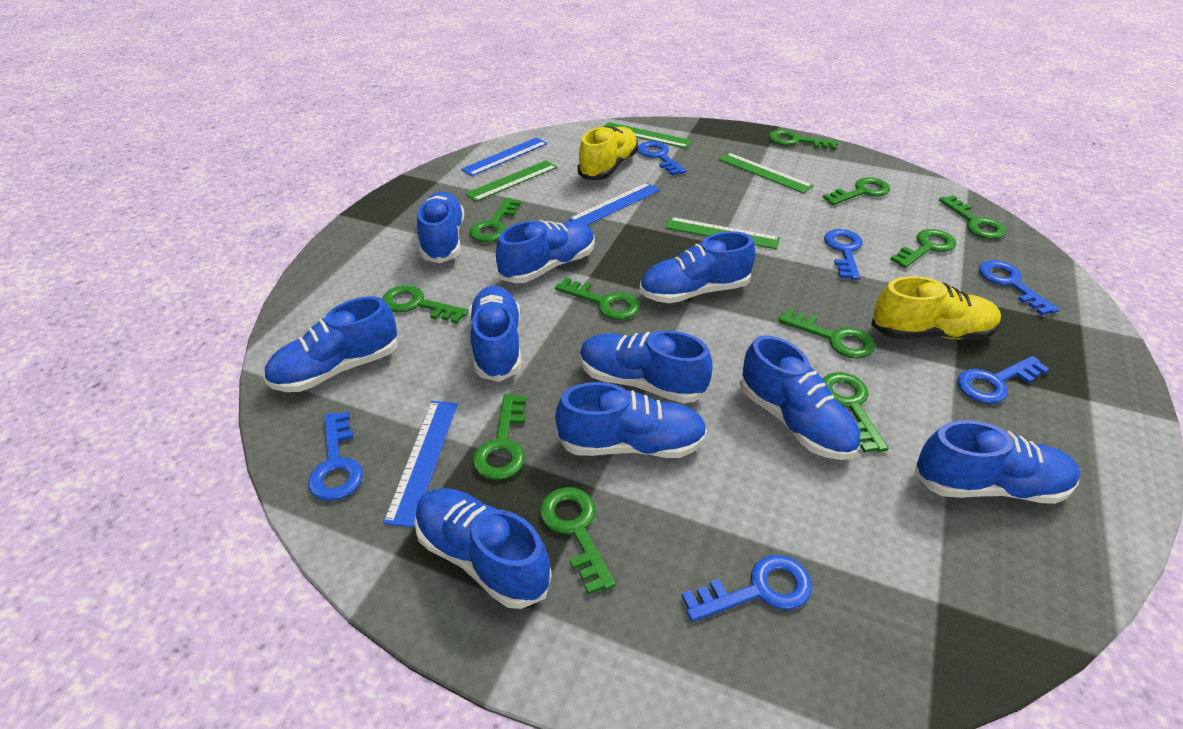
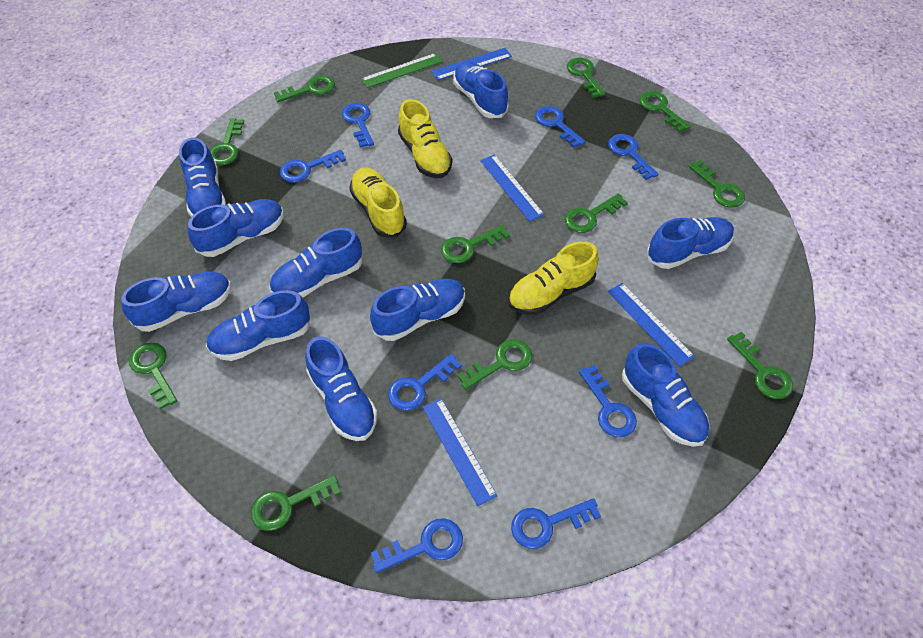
blue key: [308,411,363,501] [638,141,686,176] [682,555,812,622] [824,229,863,280] [958,356,1050,404] [979,260,1059,316] = 6 -> [280,150,346,183] [342,103,374,148] [371,518,463,573] [388,353,462,411] [511,498,601,549] [535,106,586,148] [579,365,637,437] [608,134,659,180] = 8
blue ruler: [383,401,458,527] [461,138,547,176] [569,183,660,225] = 3 -> [423,398,497,506] [431,48,512,80] [480,154,545,221] [608,283,695,367] = 4
green ruler: [465,160,558,202] [603,122,693,148] [665,217,780,249] [718,153,814,193] = 4 -> [361,53,442,88] = 1
yellow shoe: [577,126,638,180] [871,276,1001,340] = 2 -> [349,167,407,237] [398,99,452,178] [508,241,598,315] = 3

